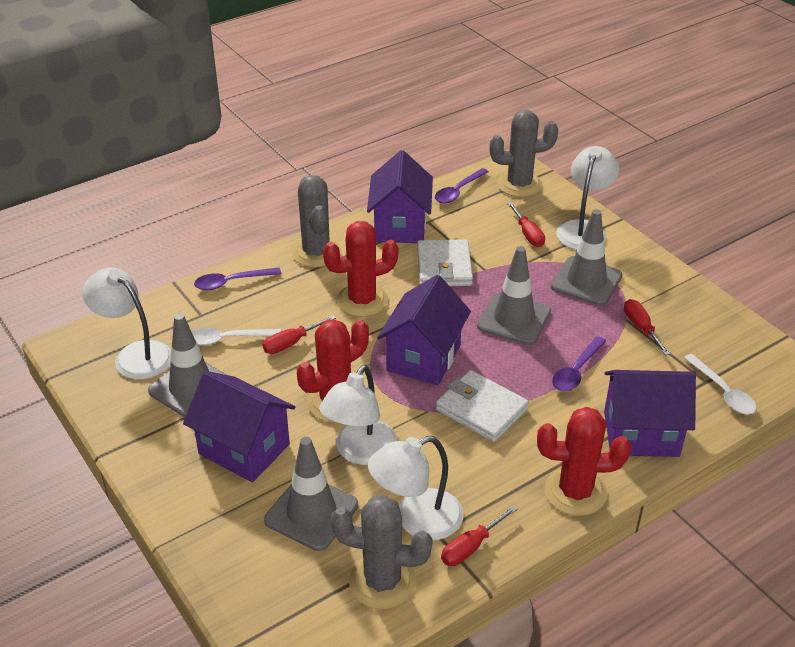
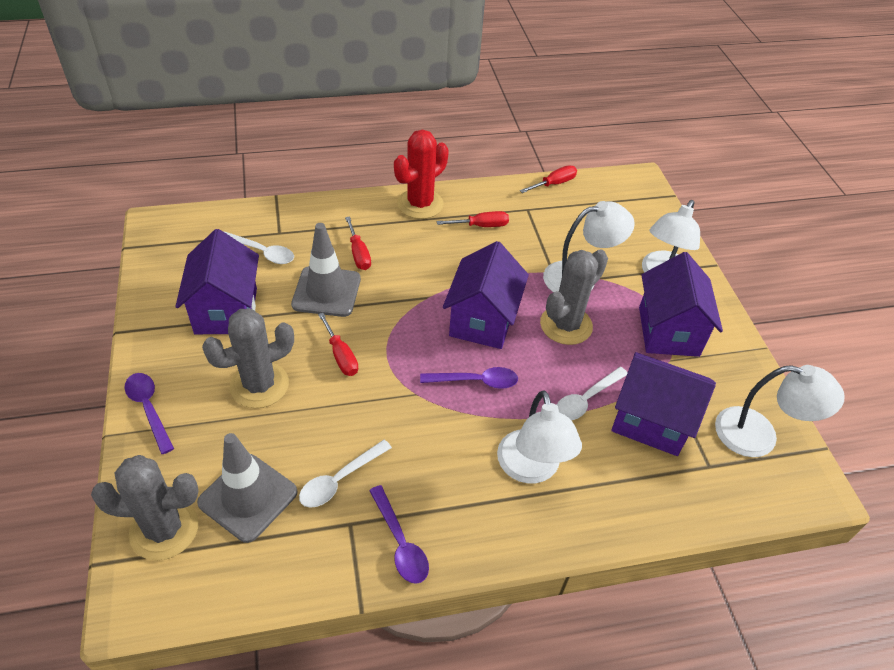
grey traffic cone: [148,313,227,418] [264,437,358,551] [477,246,551,345] [550,209,623,306] = 4 -> [197,433,298,543] [291,223,361,317] = 2
red cactus: [297,319,369,423] [323,221,398,317] [537,407,631,516] = 3 -> [394,130,449,219] = 1
white spoon: [192,327,281,346] [684,354,757,415] = 2 -> [224,231,294,264] [299,440,392,508] [557,367,628,420] = 3
white wallet: [417,239,473,286] [436,370,529,442] = 2 -> none = 0

